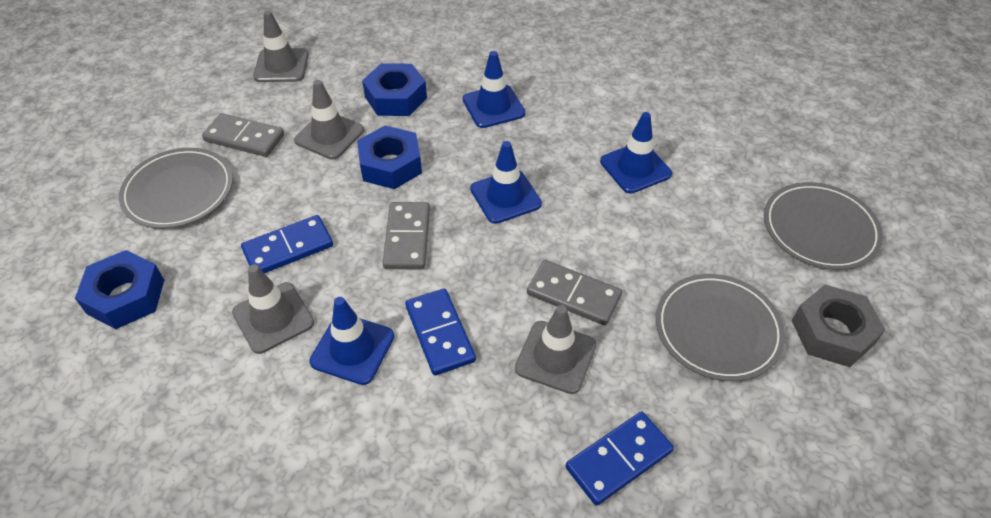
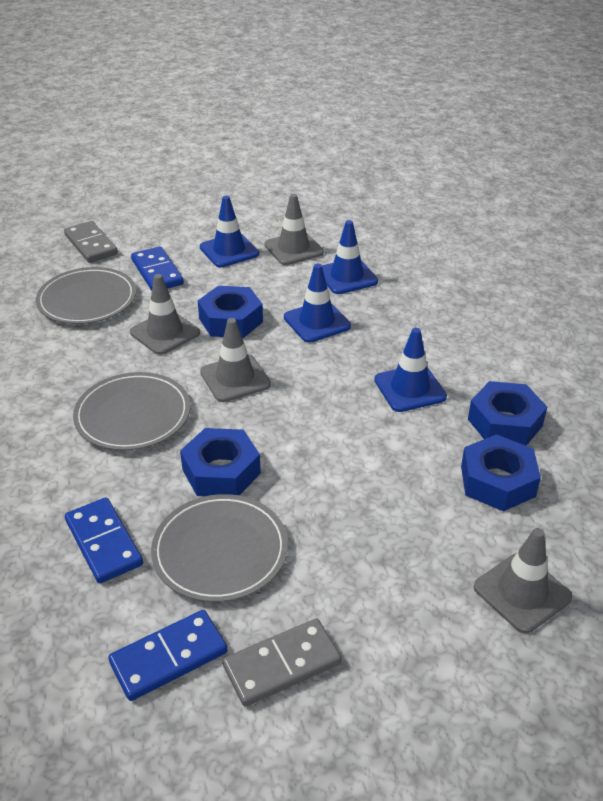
blue nut: [75,250,164,329] [357,126,422,189] [362,63,427,116] = 3 -> [180,428,261,496] [198,286,263,338] [461,434,541,511] [468,381,547,446] = 4
grey domino: [202,113,284,157] [383,202,430,269] [527,260,622,325] = 3 -> [64,221,118,263] [223,619,341,707] = 2
grey nut: [792,285,885,367] = 1 -> none = 0

